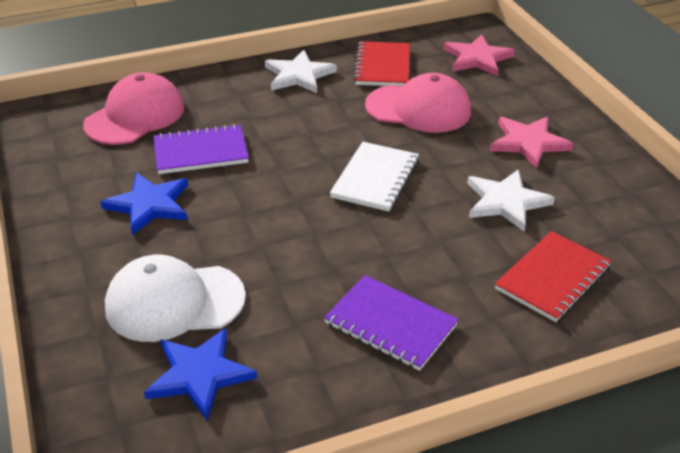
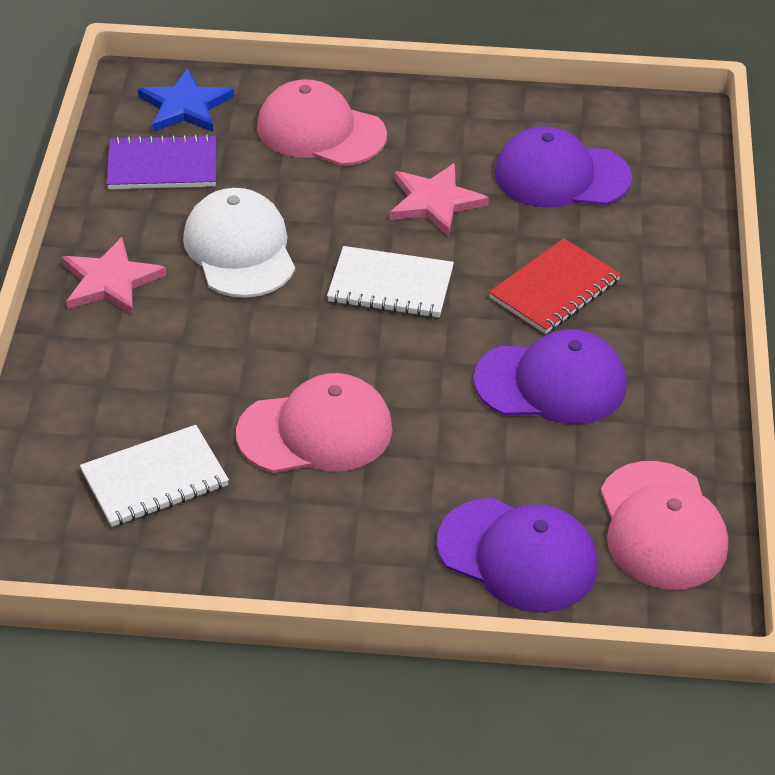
blue star: [100,173,188,235] [144,328,257,420] = 2 -> [138,68,234,132] = 1
pink cap: [83,72,184,145] [365,73,471,133] = 2 -> [236,373,393,473] [257,79,387,166] [601,461,728,590] = 3
purple cap: none = 0 -> [436,498,598,612] [473,329,627,425] [494,126,632,208] = 3
purple notebook: [153,124,249,174] [324,275,459,371] = 2 -> [107,134,216,189] = 1
red notebook: [353,41,410,86] [495,231,612,322] = 2 -> [489,238,621,334] = 1
white notebook: [330,142,419,212] = 1 -> [80,425,229,527] [327,246,454,318] = 2
white star: [265,50,337,93] [467,169,555,231] = 2 -> none = 0

